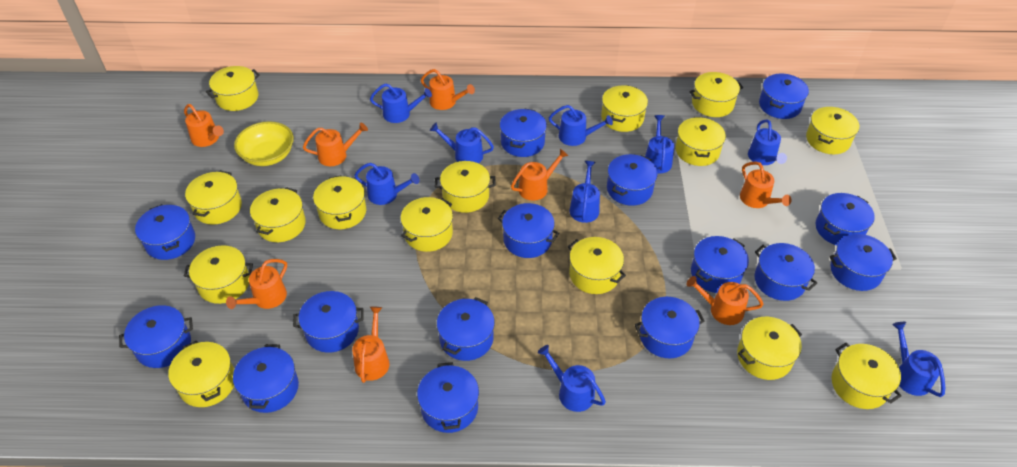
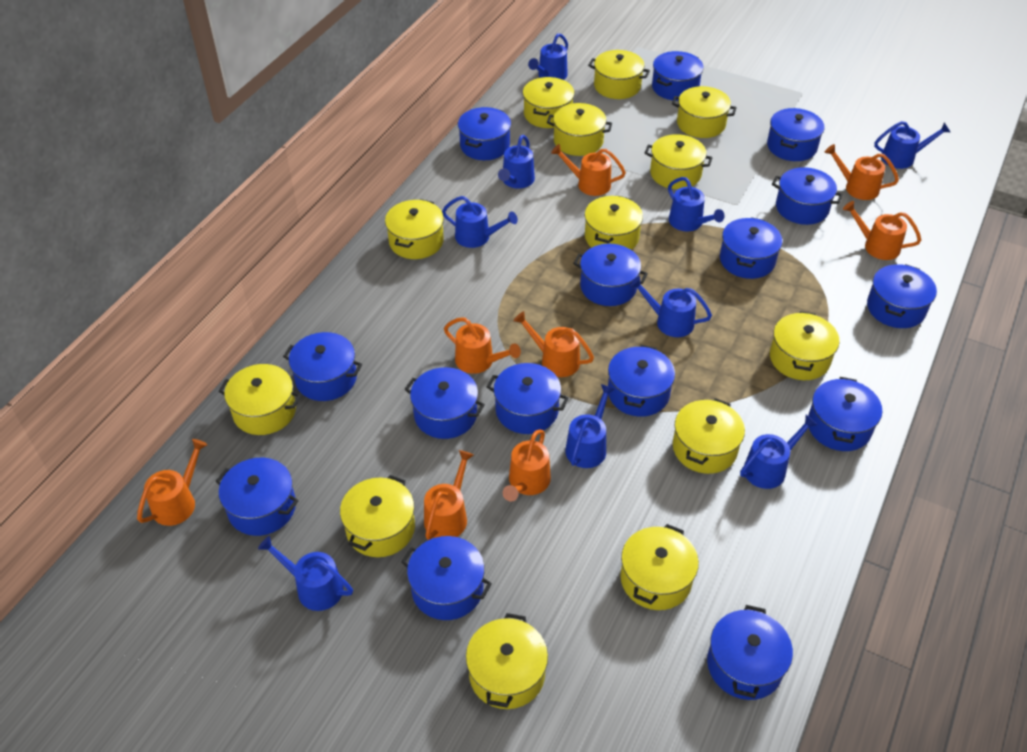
yellow bowl: [234,121,294,166] = 1 -> none = 0
yellow pot: [168,341,235,407] [184,245,253,304] [185,171,242,225] [206,66,260,111] [250,187,306,242] [313,175,366,229] [401,197,453,252] [435,161,496,213] [568,237,626,294] [601,85,648,132] [675,117,726,166] [689,72,743,117] [737,317,802,380] [806,107,859,154] [831,343,902,409] = 15 -> [219,364,301,435] [340,475,415,557] [385,199,444,259] [466,613,548,709] [523,77,575,128] [547,103,612,156] [585,196,643,250] [588,50,650,99] [621,524,699,610] [645,134,712,189] [672,86,737,138] [673,398,745,474] [770,311,839,380] = 13

